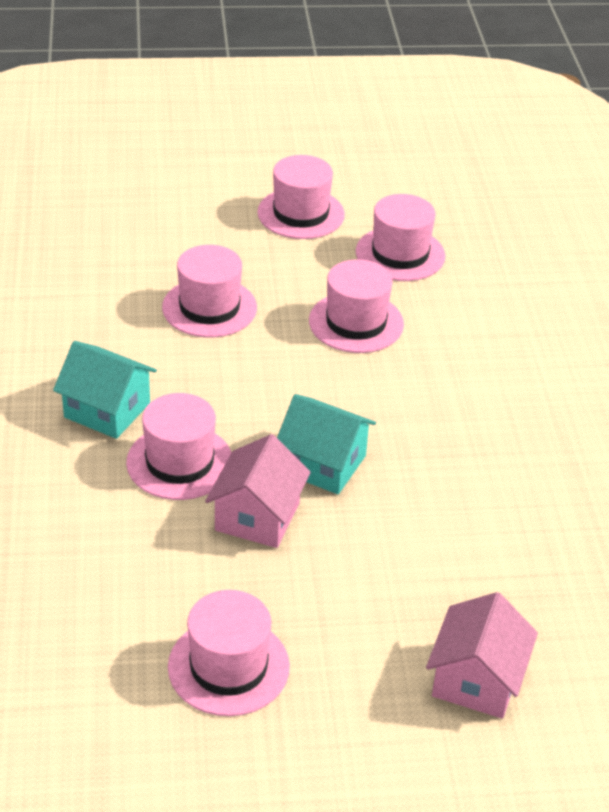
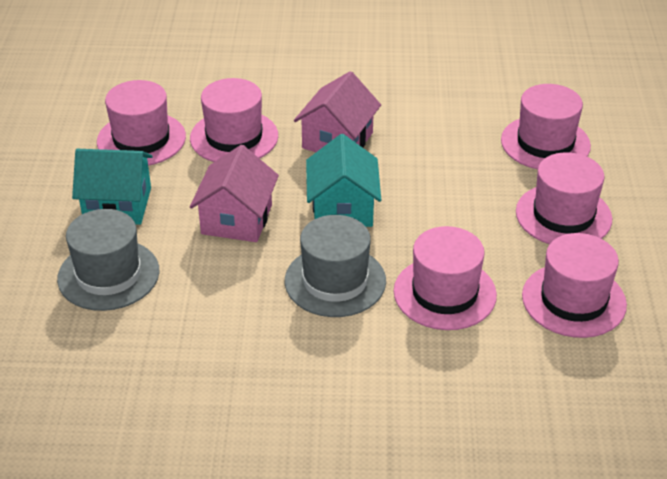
grey hat: none = 0 -> [57,209,159,311] [285,215,386,317] = 2

